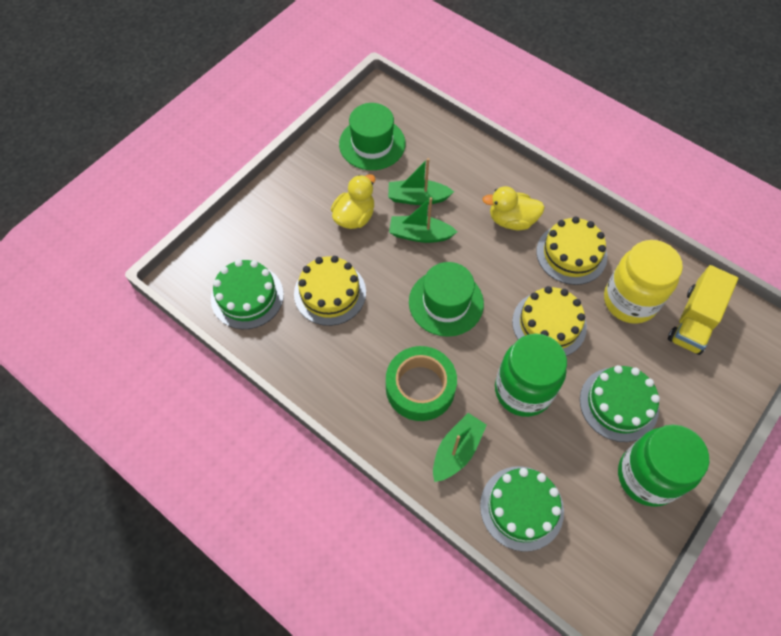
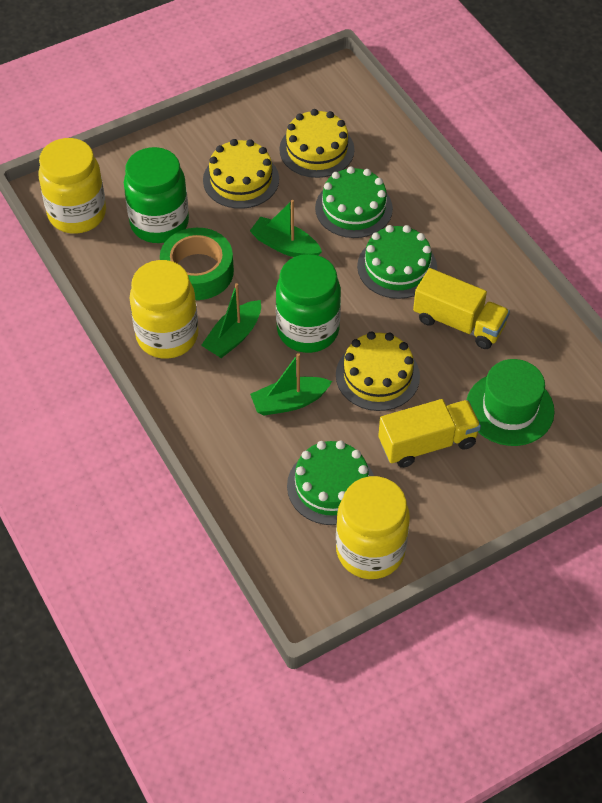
green hat: [339,103,406,170] [409,262,484,337] = 2 -> [467,359,555,446] = 1
yellow duck: [331,174,375,229] [482,186,545,230] = 2 -> none = 0
yellow jar: [604,240,683,324] = 1 -> [38,138,106,234] [129,260,198,359] [336,476,410,579] = 3
yellow truck: [668,265,738,355] = 1 -> [378,399,481,468] [413,268,510,349] = 2

